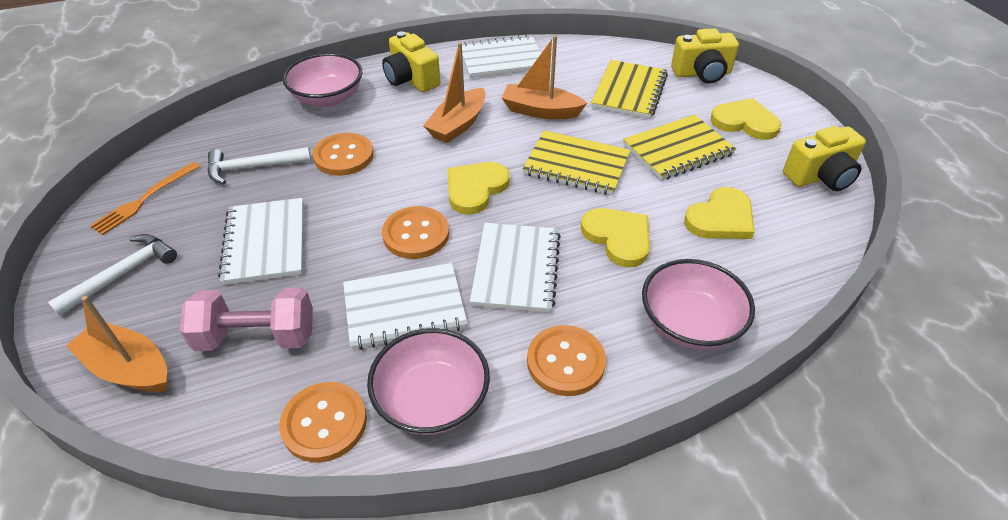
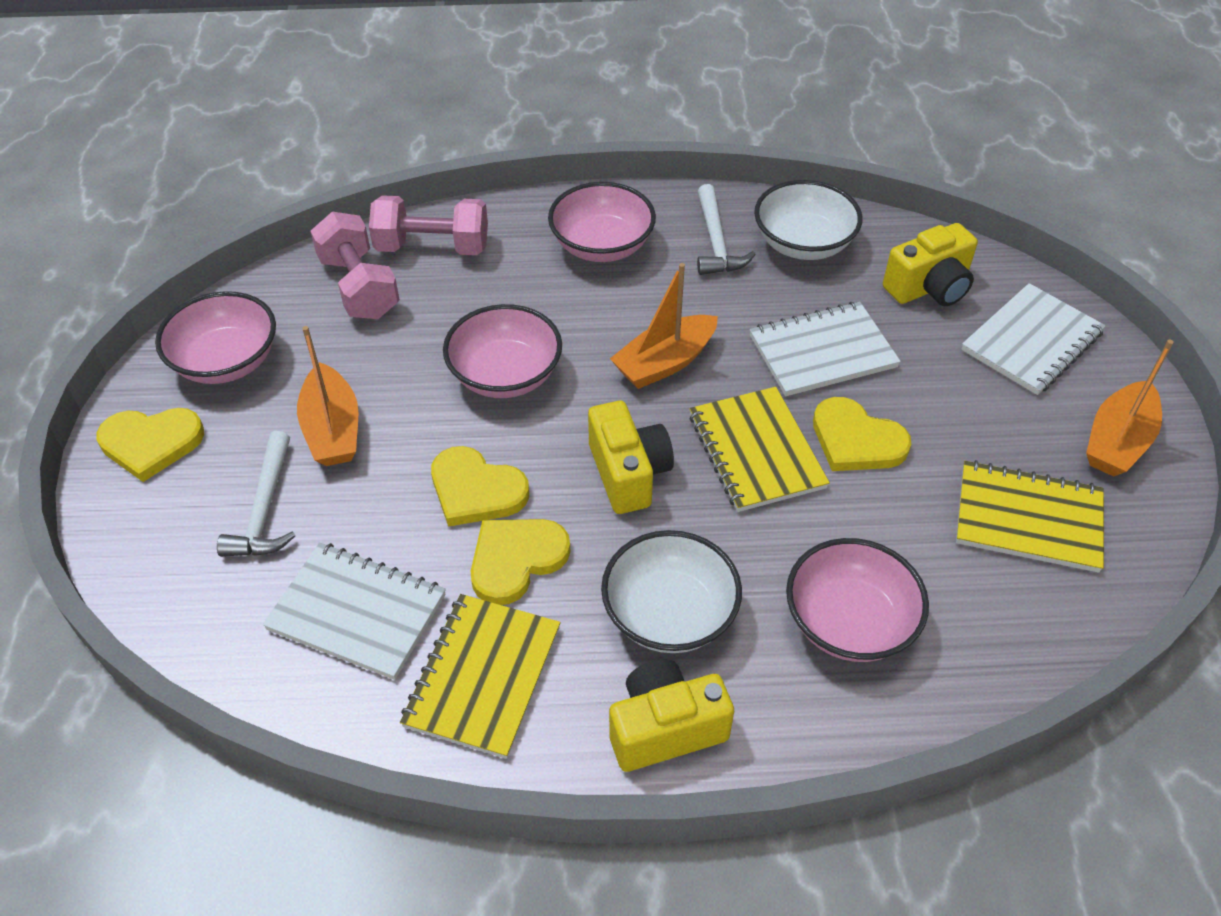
orange button: [279,382,367,463] [313,133,374,176] [382,206,449,259] [527,325,606,396] = 4 -> none = 0
orange fork: [90,162,200,235] = 1 -> none = 0
pink bowl: [283,53,362,107] [367,328,490,435] [642,259,755,350] = 3 -> [155,291,276,384] [443,304,562,398] [548,182,656,262] [786,538,929,662] = 4
pink dumbbell: [180,288,313,351] = 1 -> [310,211,400,319] [369,195,488,255] = 2
white bowl: none = 0 -> [601,530,742,653] [754,180,862,260] = 2
white notebook: [218,198,303,285] [343,263,468,350] [462,35,541,78] [470,223,561,313] = 4 -> [263,542,446,680] [750,302,901,396] [961,283,1106,395] = 3

